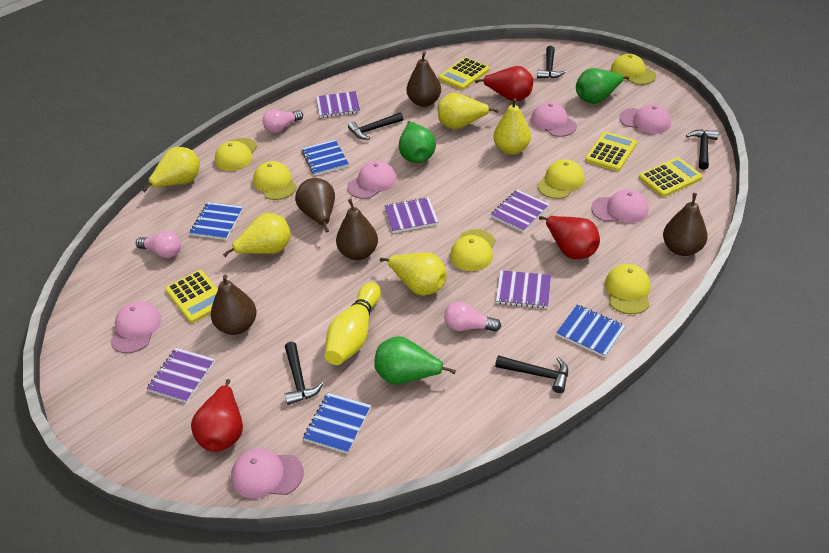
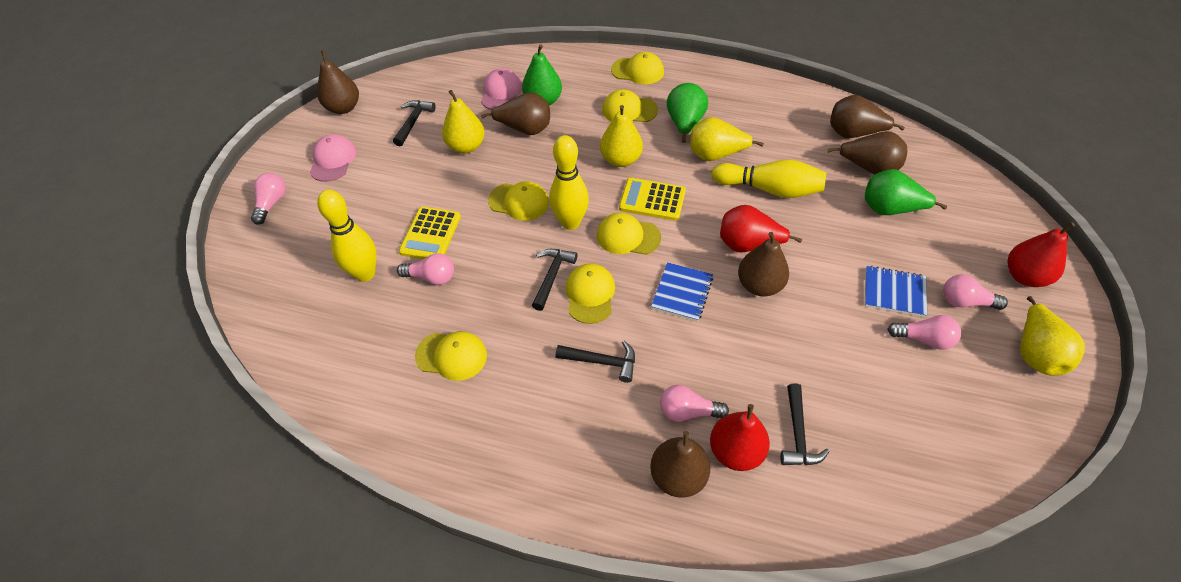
black hammer: [285,342,324,405] [348,112,403,140] [495,355,568,393] [537,46,566,79] [686,129,719,170] = 5 -> [393,100,436,147] [532,249,578,311] [556,341,635,383] [780,383,830,465] = 4
blue notebook: [189,202,243,240] [302,139,349,176] [303,393,371,454] [556,305,625,357] = 4 -> [651,262,713,322] [865,266,927,317] = 2
brown pear: [211,275,257,335] [295,178,335,233] [336,199,378,260] [407,52,441,107] [663,193,708,256] = 5 -> [317,50,359,114] [481,92,550,135] [650,431,710,498] [738,232,789,296] [827,131,907,175] [830,95,905,138] = 6
pink cap: [110,301,161,353] [231,448,304,499] [347,161,397,199] [531,102,577,137] [591,189,648,223] [619,104,671,134] = 6 -> [310,134,357,182] [481,68,522,110] = 2
pink light bulb: [136,231,181,258] [263,109,303,133] [444,301,501,332] = 3 -> [251,173,286,225] [397,253,454,285] [660,385,729,422] [887,315,961,350] [943,274,1008,310] = 5
purple notebook: [146,348,215,403] [316,91,360,118] [384,197,438,233] [491,189,550,232] [496,270,551,309] = 5 -> none = 0
yellow bowling pin: [325,282,381,365] = 1 -> [317,189,377,282] [549,135,589,230] [711,160,826,198] = 3
yellow calculator: [165,270,218,323] [438,57,490,90] [585,131,637,171] [639,157,703,197] = 4 -> [399,206,461,259] [619,178,686,221] = 2
yellow pear: [142,147,200,192] [223,213,291,257] [380,252,447,296] [438,93,499,129] [493,98,531,155] = 5 -> [442,90,485,154] [600,105,643,167] [690,117,764,161] [1020,296,1085,376] = 4

